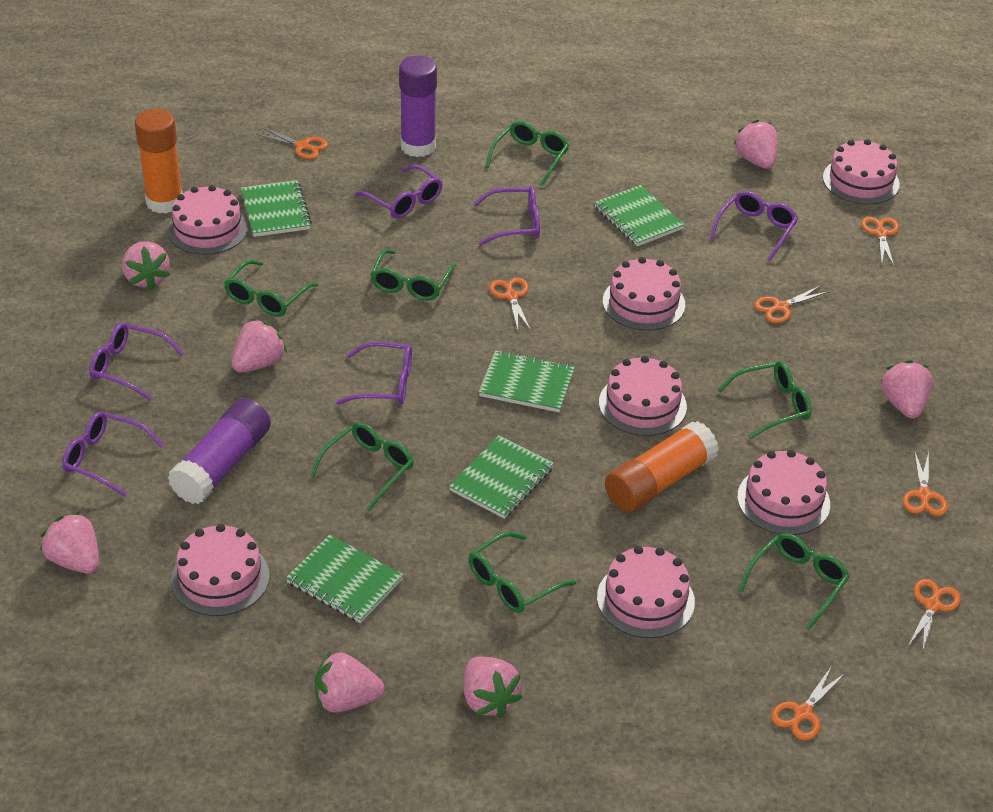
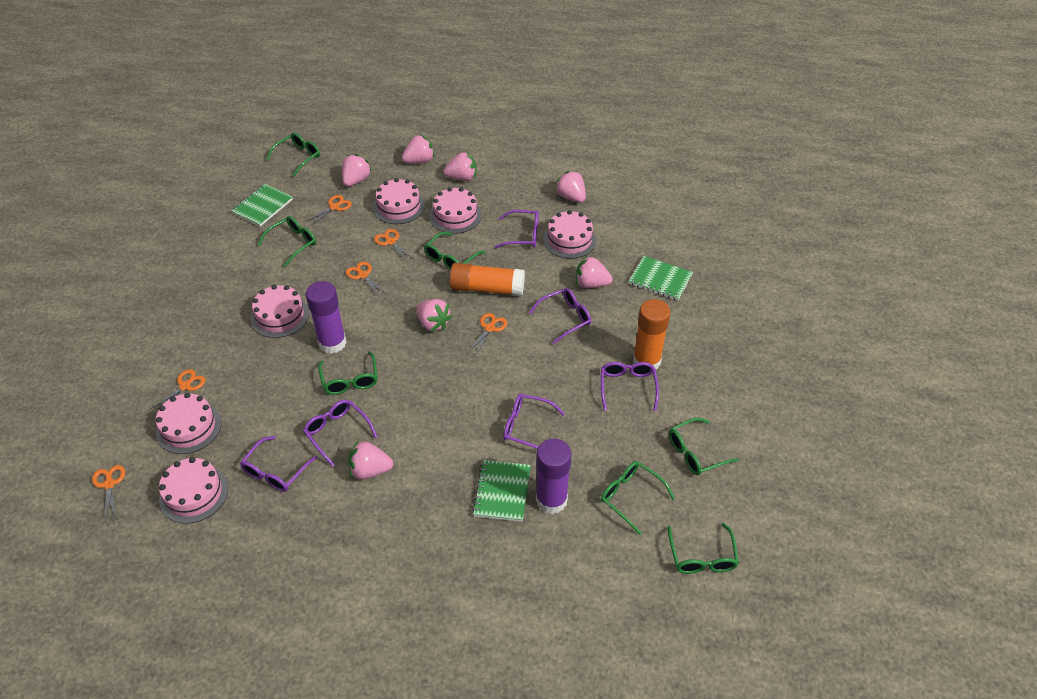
green notebook: [241,180,312,237] [286,535,403,623] [449,436,554,519] [479,350,575,412] [594,185,685,246] = 5 -> [231,184,293,227] [472,460,531,522] [629,256,693,300] = 3
orange scissors: [256,127,328,159] [489,277,531,331] [754,285,828,323] [771,666,845,740] [861,217,899,266] [903,451,948,516] [908,579,961,653] = 7 -> [92,465,125,520] [149,369,206,415] [305,195,352,226] [346,261,387,298] [374,229,414,262] [467,313,507,355] = 6
pink cake: [167,185,248,255] [171,524,270,616] [597,546,695,638] [599,356,687,436] [603,257,685,331] [737,450,830,535] [823,139,900,205] = 7 -> [156,393,221,454] [159,457,228,524] [251,285,309,338] [373,178,425,224] [430,187,482,234] [543,210,597,259] = 6

